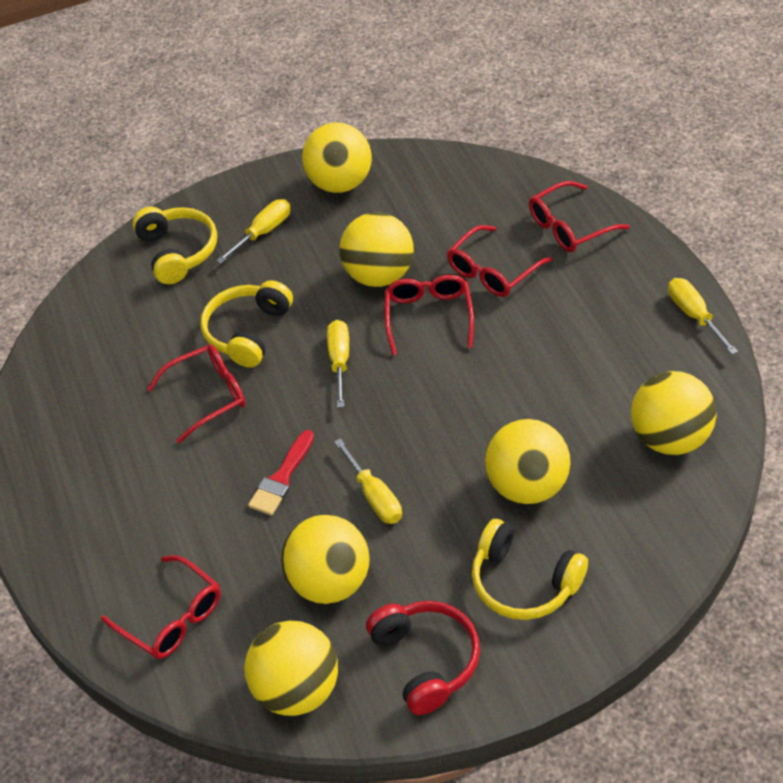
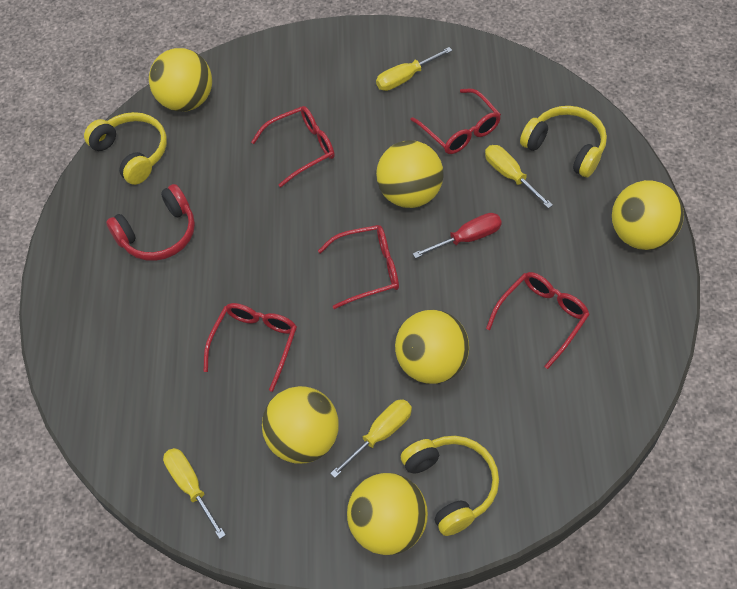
red brush: [248,430,314,516] = 1 -> none = 0
red screwdriver: none = 0 -> [413,213,502,258] = 1

